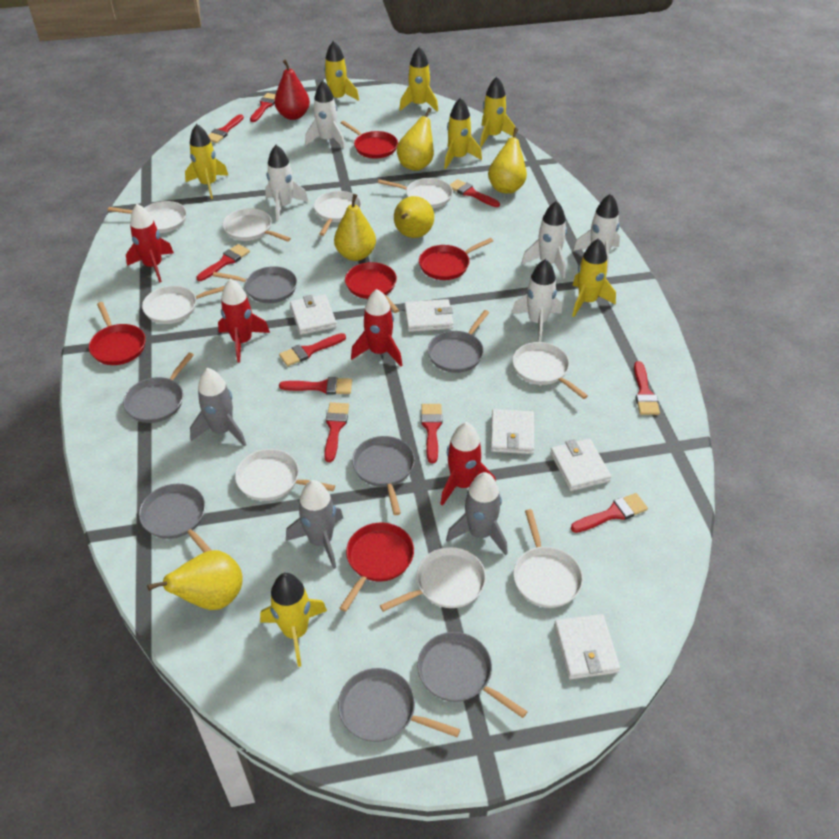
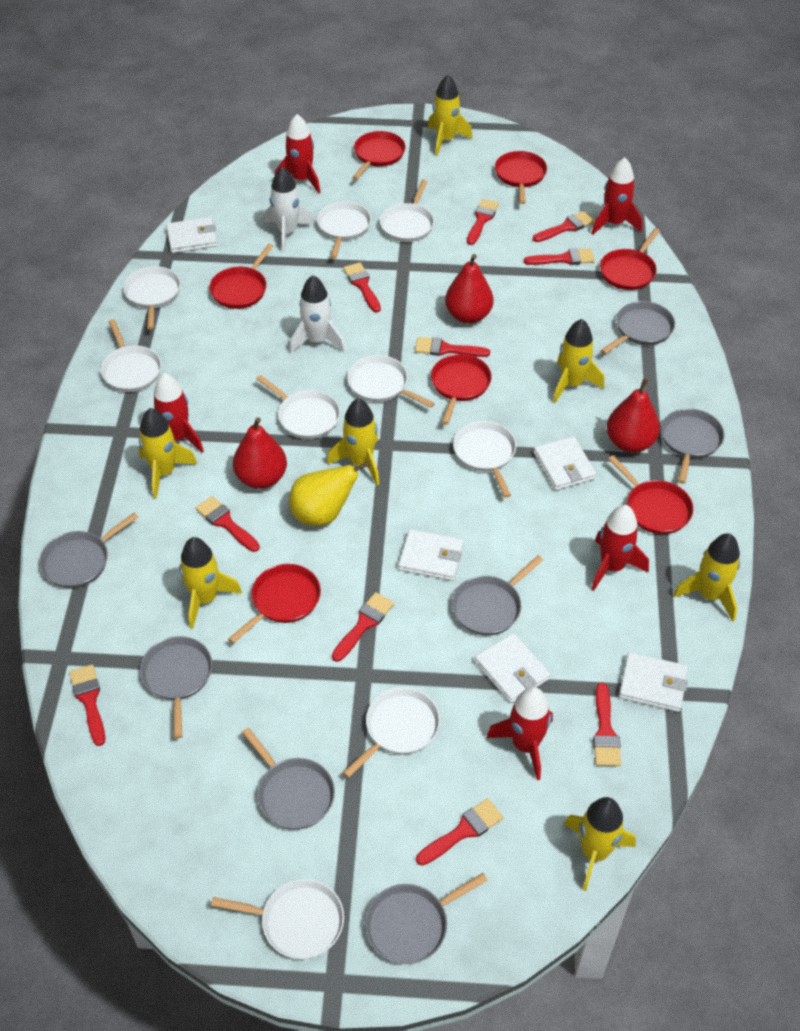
grey rocket: [190,368,246,447] [286,480,343,569] [446,472,508,556] = 3 -> none = 0
red pan: [89,302,146,365] [339,523,414,612] [341,121,398,158] [345,262,399,313] [419,238,493,280] = 5 -> [209,244,273,309] [228,564,321,644] [352,131,406,180] [431,354,492,425] [495,151,547,204] [600,228,660,290] [608,456,693,534] = 7
red pear: [274,60,310,120] = 1 -> [233,417,287,489] [445,254,494,324] [607,378,660,453] = 3
red rocket: [126,204,174,283] [218,278,270,362] [351,289,402,367] [440,422,496,506] = 4 -> [154,373,204,453] [274,114,321,193] [487,687,553,780] [591,157,642,235] [592,505,649,591] = 5
white rocket: [265,145,308,221] [305,81,345,149] [512,259,562,342] [522,201,567,279] [573,194,620,272] = 5 -> [264,166,315,252] [290,275,345,353] = 2
yellow pear: [147,550,243,610] [334,194,376,261] [394,196,434,238] [397,107,434,171] [488,128,527,194] = 5 -> [289,461,370,526] = 1

